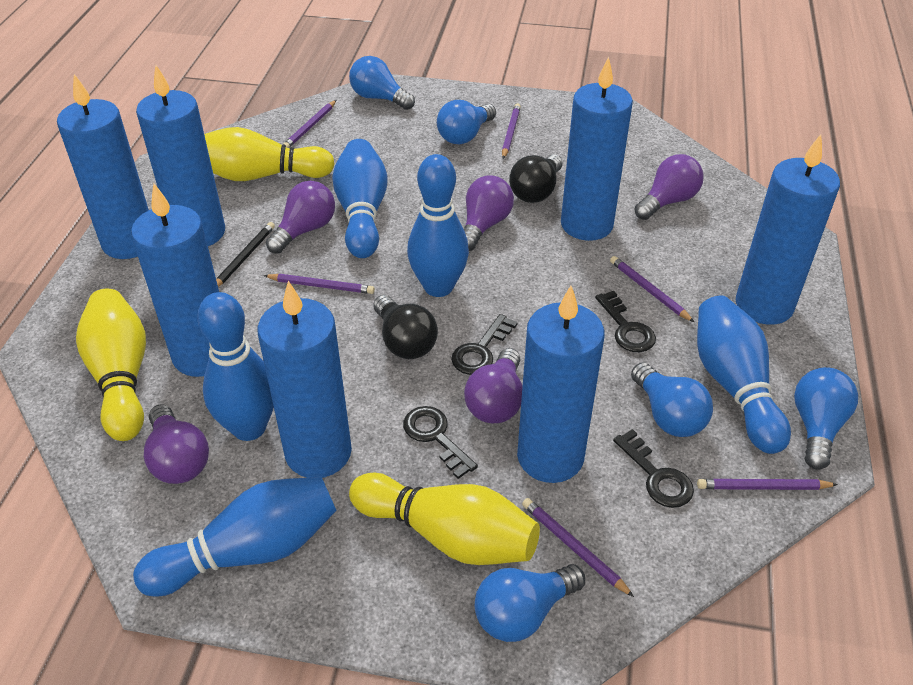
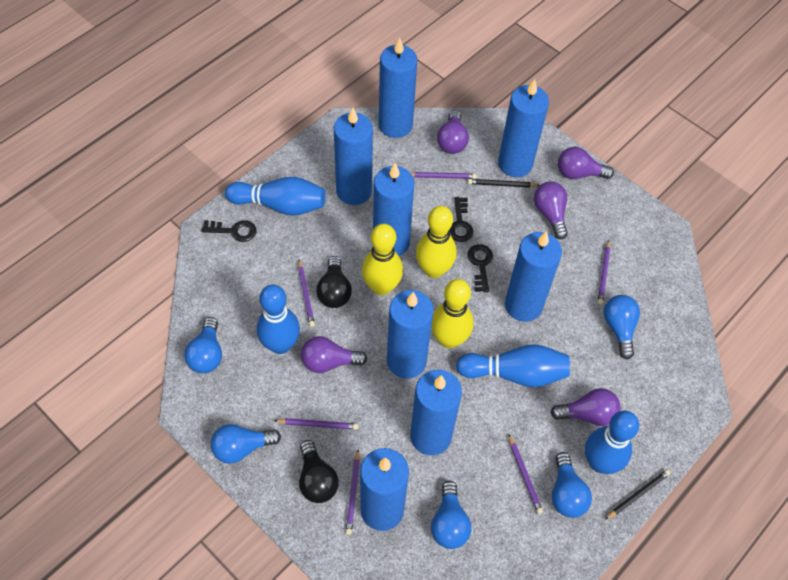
black key: [403,406,478,479] [451,314,518,375] [595,291,656,352] [613,429,694,508] = 4 -> [202,220,257,242] [449,197,473,242] [467,244,493,292] = 3
black pencil: [216,222,275,287] = 1 -> [468,179,540,188] [605,469,671,520] = 2
blue bowling pin: [133,477,337,597] [197,292,274,441] [332,139,388,258] [407,154,469,297] [697,296,791,454] = 5 -> [225,177,326,216] [257,285,300,354] [456,344,570,387] [585,411,639,474] = 4
blue candle: [57,74,149,259] [131,183,219,377] [136,65,225,246] [257,281,352,478] [517,286,604,483] [561,57,633,241] [736,134,840,325] = 7 -> [334,108,373,205] [360,448,409,531] [373,163,415,256] [379,37,417,138] [387,290,434,379] [410,370,462,455] [498,79,549,177] [505,231,562,322] = 8

